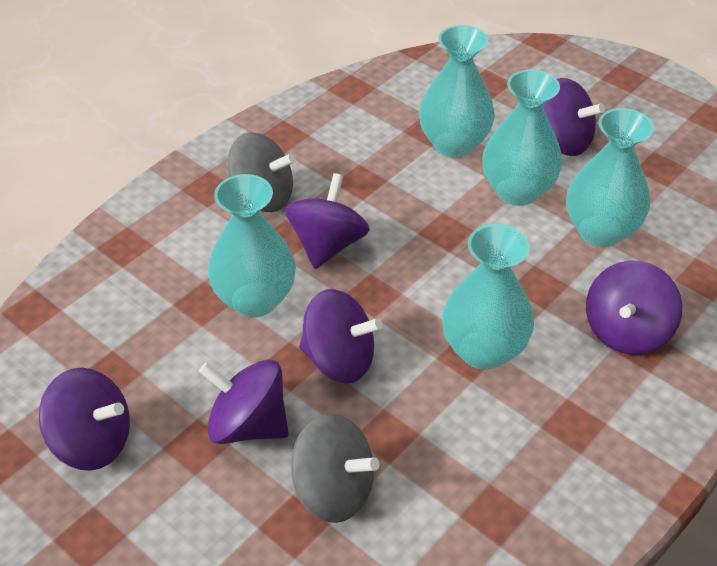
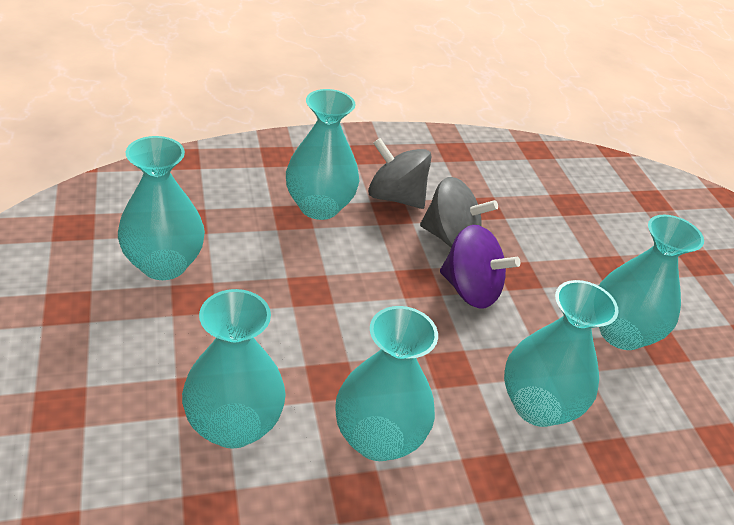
purple spinning top: [39,368,130,471] [199,359,289,444] [285,173,370,269] [299,289,383,384] [543,78,605,156] [586,261,682,355] = 6 -> [440,225,520,309] = 1
turquoise vase: [208,174,296,317] [419,25,495,158] [442,224,534,370] [482,69,562,206] [566,108,654,247] = 5 -> [118,136,205,280] [182,289,286,449] [286,89,359,220] [335,306,438,461] [504,280,619,427] [599,215,704,350] = 6

